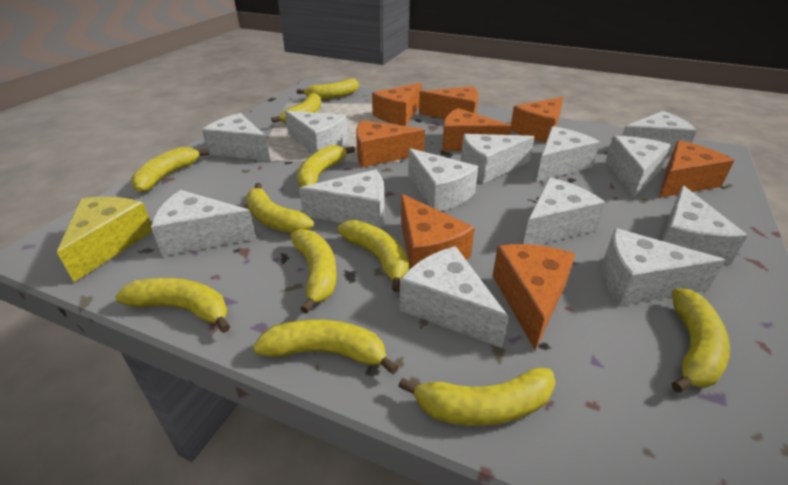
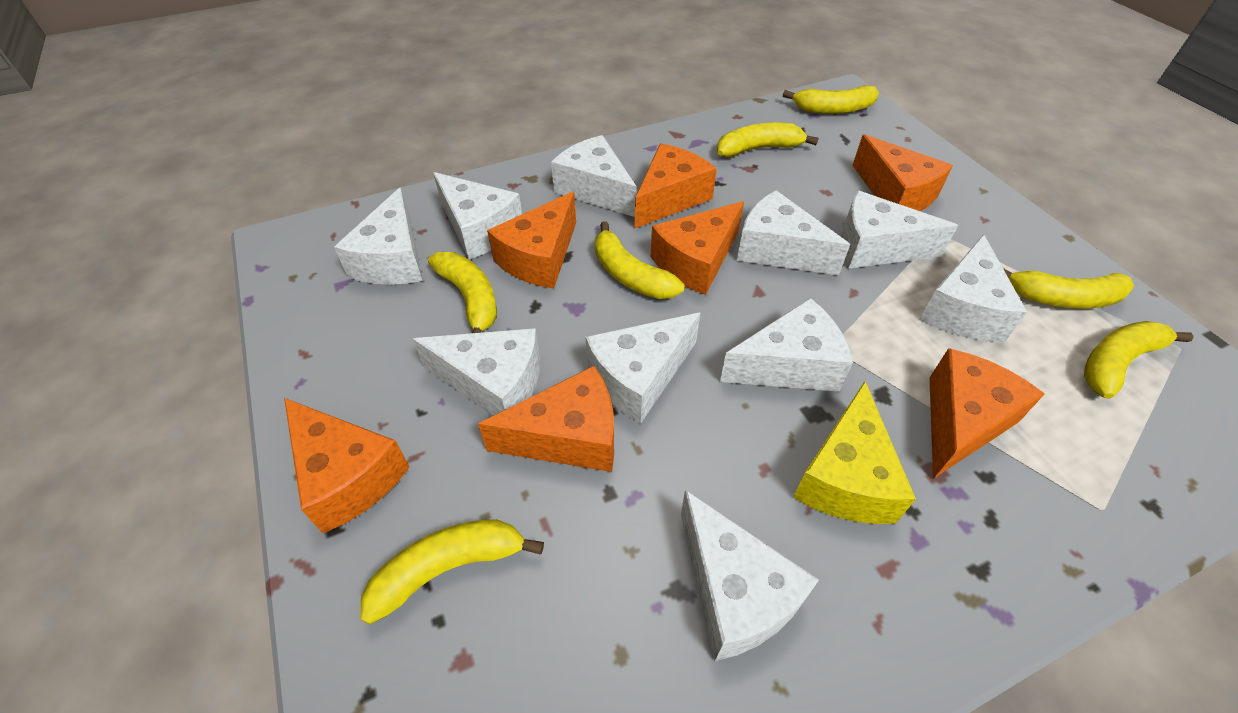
orange cheese: [356,120,425,167] [372,83,422,126] [401,194,475,269] [419,86,478,119] [442,108,512,151] [493,244,575,350] [511,97,564,142] [659,140,734,198] = 8 -> [284,398,410,533] [478,366,614,472] [487,192,576,289] [635,143,717,228] [650,201,744,295] [852,134,953,211] [930,348,1045,479] = 7
white cheese: [151,190,256,256] [202,113,270,161] [285,111,348,154] [299,169,385,229] [400,246,509,348] [408,148,478,211] [461,134,534,183] [523,177,605,245] [536,126,600,182] [602,228,725,306] [605,136,671,198] [622,111,697,154] [662,185,748,266] = 13 -> [334,187,423,285] [413,328,540,416] [433,172,522,259] [551,135,637,217] [586,313,700,424] [681,490,819,661] [720,298,853,392] [737,190,850,275] [841,191,958,269] [919,234,1027,342] = 10
yellow banana: [115,278,230,333] [131,147,209,193] [246,183,314,233] [253,319,399,374] [271,93,321,124] [290,229,337,314] [297,79,359,100] [297,145,355,187] [337,220,409,292] [398,368,556,426] [672,288,730,393] = 11 -> [361,519,544,625] [428,252,497,333] [595,221,685,299] [717,123,819,157] [783,85,879,114] [1003,268,1134,309] [1084,321,1194,398] = 7

